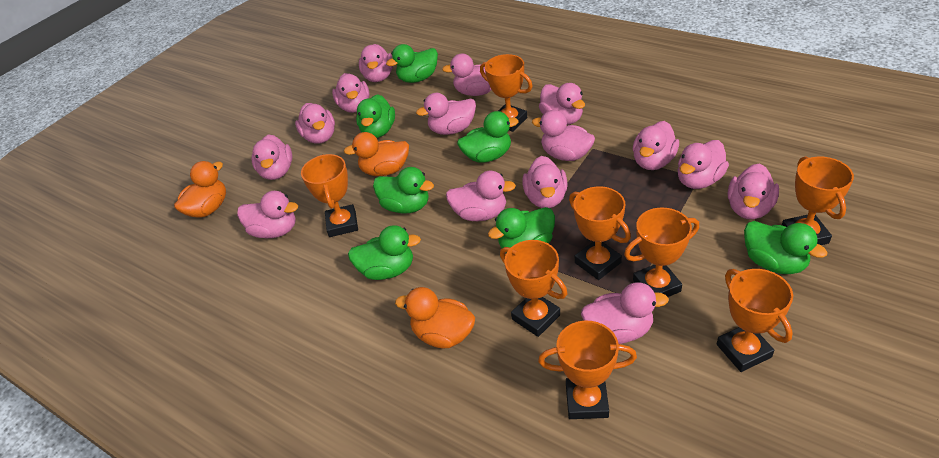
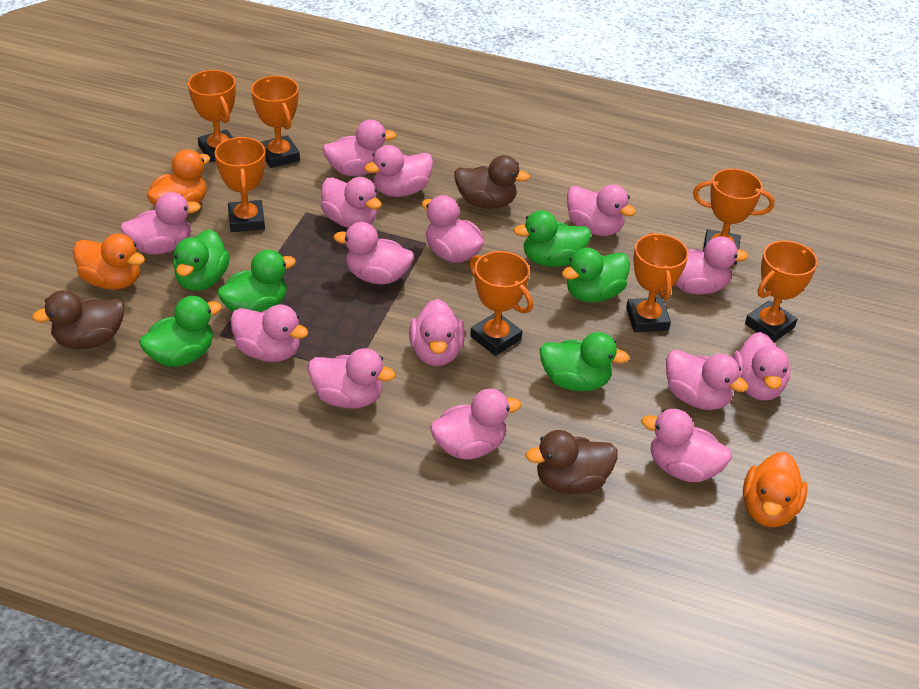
brown duck: none = 0 -> [32,290,124,349] [454,155,530,209] [526,430,618,494] = 3
green duck: [348,226,421,280] [356,94,395,138] [373,167,434,214] [386,44,438,83] [457,111,519,163] [488,207,555,253] [744,221,828,274] = 7 -> [139,296,222,367] [173,229,230,291] [217,250,296,312] [513,210,591,267] [540,332,629,392] [561,248,630,303] = 6
orange trophy: [301,154,358,237] [480,54,533,132] [500,240,567,337] [538,321,637,419] [569,186,631,280] [624,207,699,297] [717,269,793,372] [782,156,854,245] = 8 -> [188,70,236,162] [215,137,266,232] [251,76,300,168] [469,251,533,356] [626,233,689,332] [693,169,774,264] [745,240,818,342] = 7

